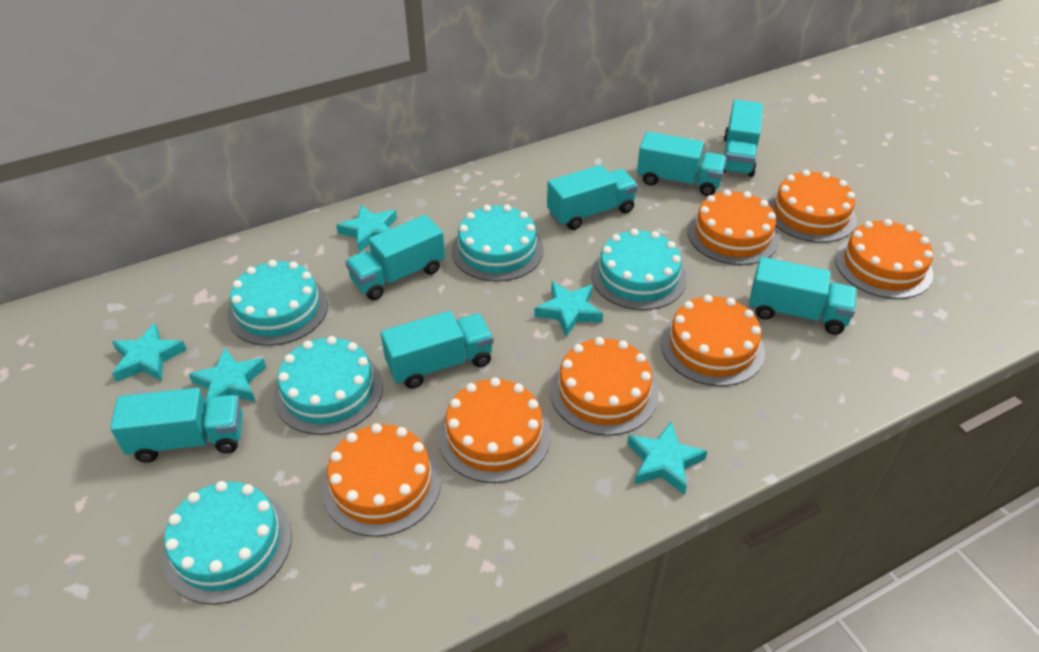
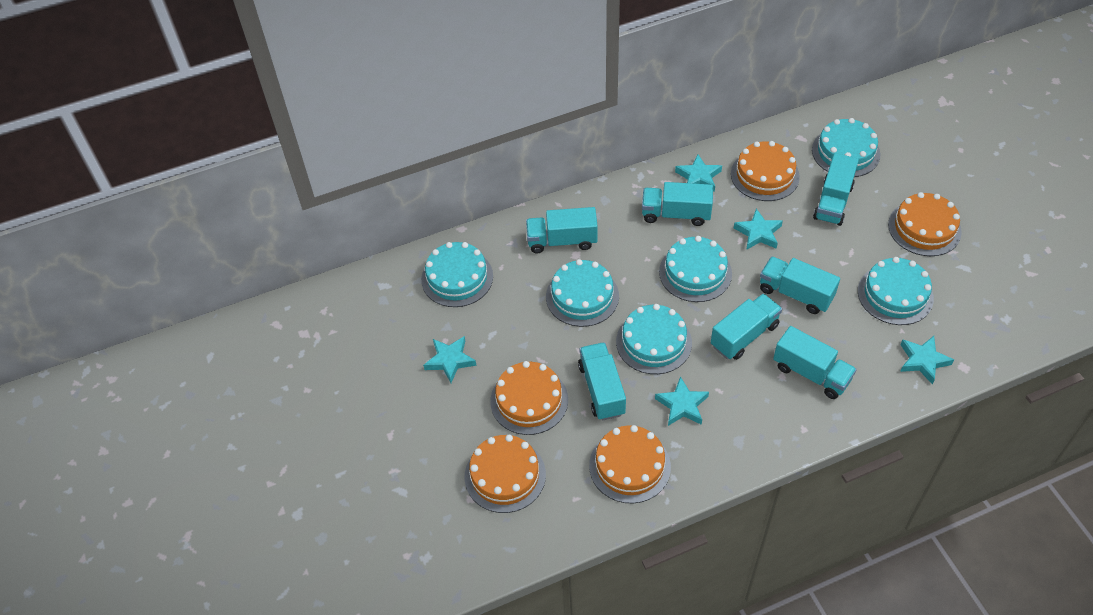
orange cake: [322,423,441,537] [438,377,551,483] [550,337,658,436] [661,295,765,386] [687,190,779,265] [768,170,857,243] [835,219,933,299] = 7 -> [464,435,546,513] [490,361,568,435] [589,425,671,503] [731,141,800,201] [888,192,962,256] = 5
turquoise cake: [163,481,292,604] [227,260,328,346] [274,336,383,435] [452,204,544,282] [591,229,687,310] = 5 -> [421,242,493,307] [546,259,619,327] [616,304,692,374] [659,236,732,302] [812,118,880,177] [858,257,934,325] = 6

